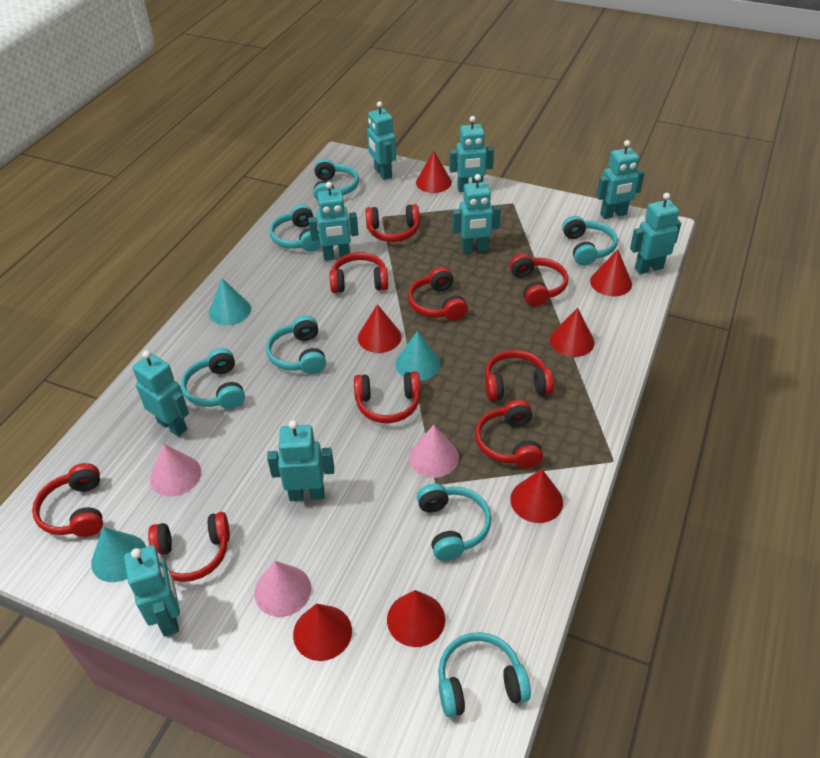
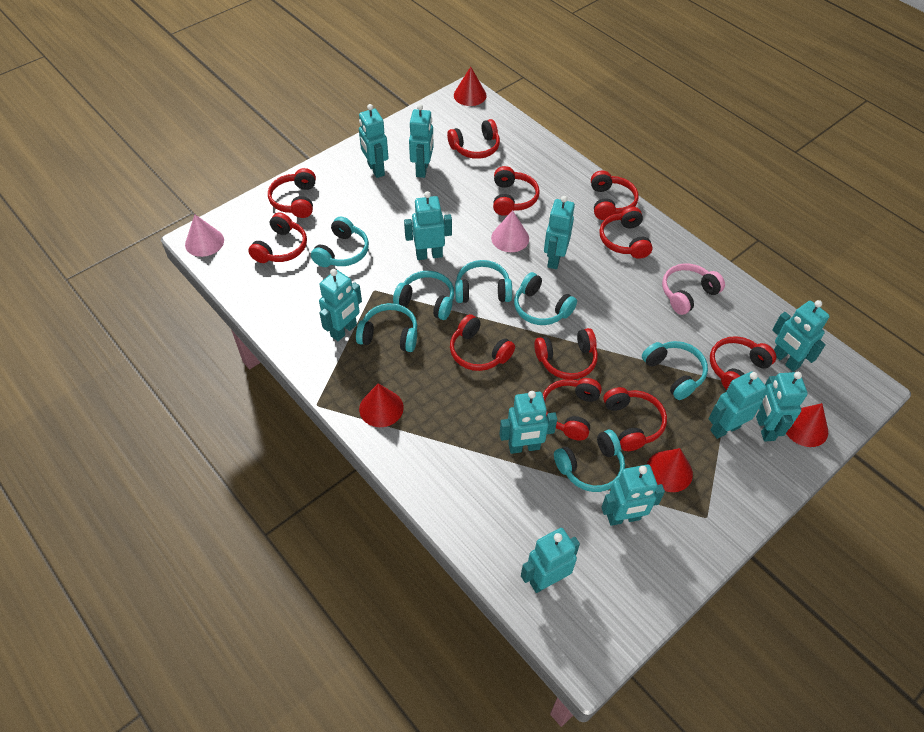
pink cone: [150,443,201,496] [254,561,311,617] [409,425,459,478] = 3 -> [185,215,224,257] [491,210,529,252] = 2
pink headphones: none = 0 -> [662,263,725,315] = 1
red cone: [293,604,352,661] [358,304,401,353] [387,590,445,647] [416,151,452,193] [510,469,563,523] [550,308,595,357] [590,250,632,296] = 7 -> [359,383,404,427] [454,67,487,106] [647,448,693,492] [786,403,828,447] = 4
red headphones: [32,463,103,537] [148,512,230,582] [330,252,388,293] [354,371,420,423] [365,204,420,242] [408,267,468,321] [475,400,543,468] [485,350,554,401] [509,254,568,307] = 9 -> [248,212,307,263] [268,168,316,218] [447,119,500,159] [450,314,515,371] [493,166,540,216] [534,328,598,380] [543,378,602,441] [591,170,639,220] [599,207,653,259] [603,387,667,451] [710,336,776,390] = 11
turquoise cone: [91,527,146,582] [209,278,251,326] [396,331,441,381] = 3 -> none = 0
turquoise robot: [124,545,180,637] [132,350,189,437] [267,420,334,501] [308,182,359,261] [367,101,396,180] [449,116,494,192] [452,174,501,253] [597,140,645,219] [630,193,681,274] = 9 -> [319,269,362,341] [359,104,388,178] [404,191,452,260] [409,104,434,178] [499,391,557,454] [521,528,580,593] [544,196,575,269] [601,465,665,526] [708,371,767,439] [756,372,808,441] [772,300,830,372] = 11

